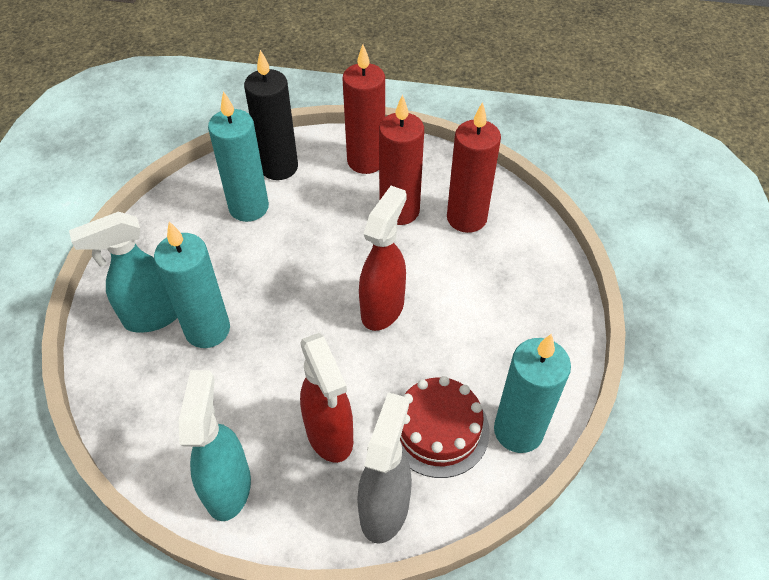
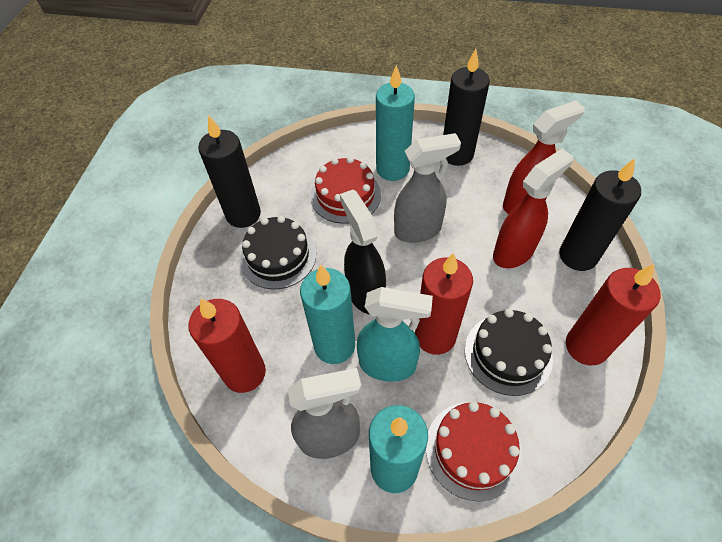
black cake: none = 0 -> [240,216,316,289] [465,309,553,396] = 2
black candle: [244,50,298,180] = 1 -> [198,115,261,228] [443,49,490,166] [559,158,641,271] = 3
black spray bottle: none = 0 -> [340,189,386,314] = 1
grey spray bottle: [357,392,412,544] = 1 -> [287,368,362,459] [394,133,461,243] = 2
red cake: [400,376,490,478] = 1 -> [310,157,381,224] [426,402,522,501] = 2
turquoise spray bottle: [69,212,177,333] [179,370,251,521] = 2 -> [357,287,433,382] = 1

